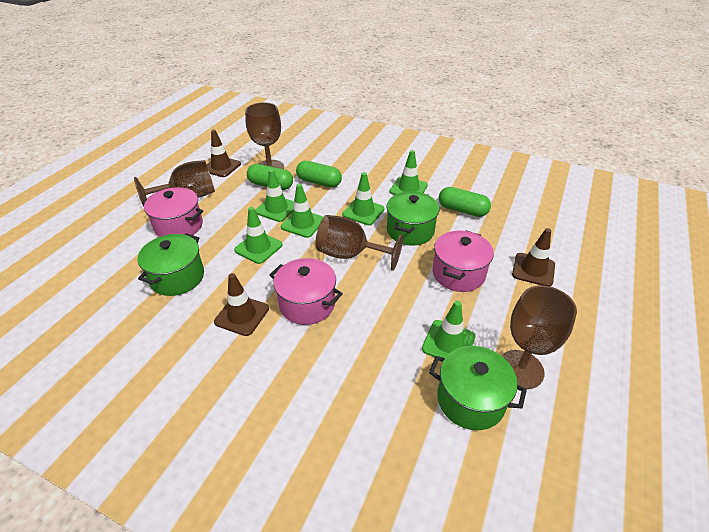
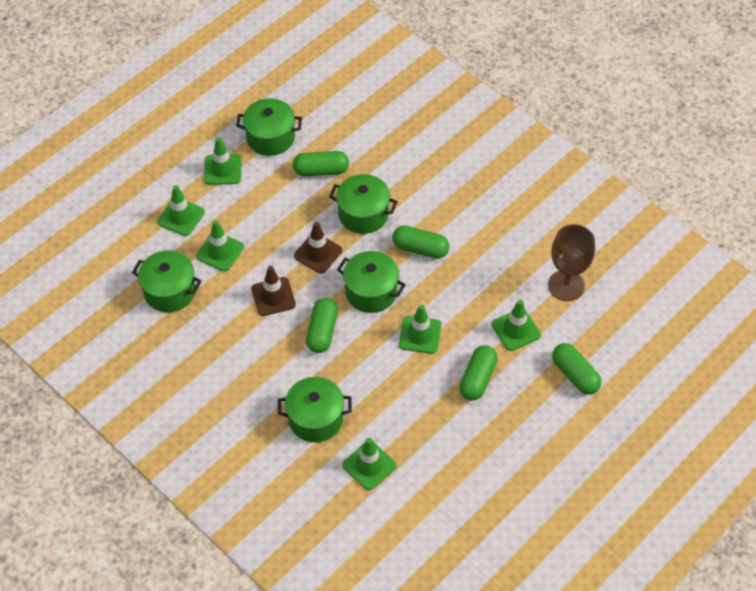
brown goblet: [134,160,215,206] [245,102,284,169] [315,215,403,271] [501,285,577,389] = 4 -> [548,224,595,301] = 1
brown traffic cone: [207,130,241,177] [214,273,269,336] [512,228,555,287] = 3 -> [251,266,296,316] [294,222,342,274] = 2
green capsule: [247,164,293,190] [296,161,342,188] [439,187,491,217] = 3 -> [293,151,349,176] [306,298,338,353] [392,226,449,259] [459,345,498,400] [552,343,601,395] = 5
green pot: [138,233,204,296] [386,191,439,246] [429,346,527,430] = 3 -> [132,250,202,312] [236,98,302,156] [278,377,352,442] [329,174,398,234] [337,251,406,313] = 5
pink pot: [143,187,203,237] [270,258,343,325] [433,231,494,292] = 3 -> none = 0

